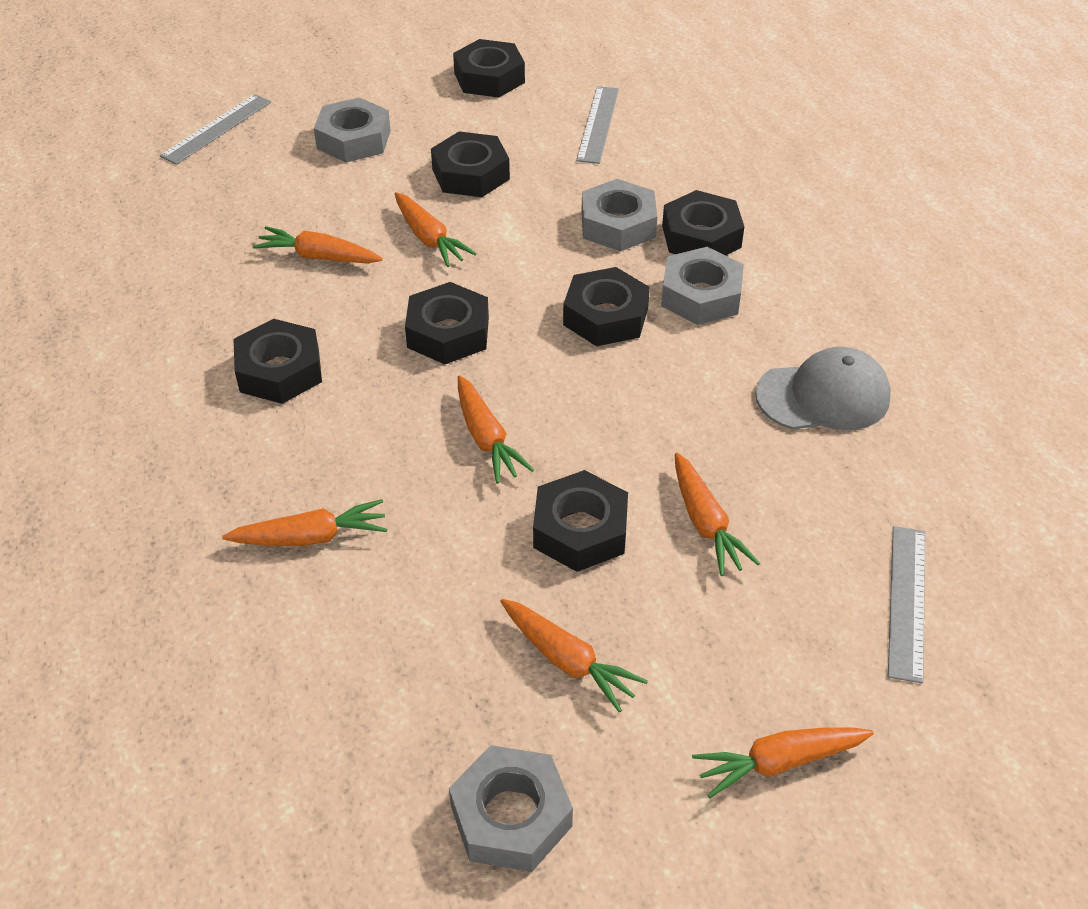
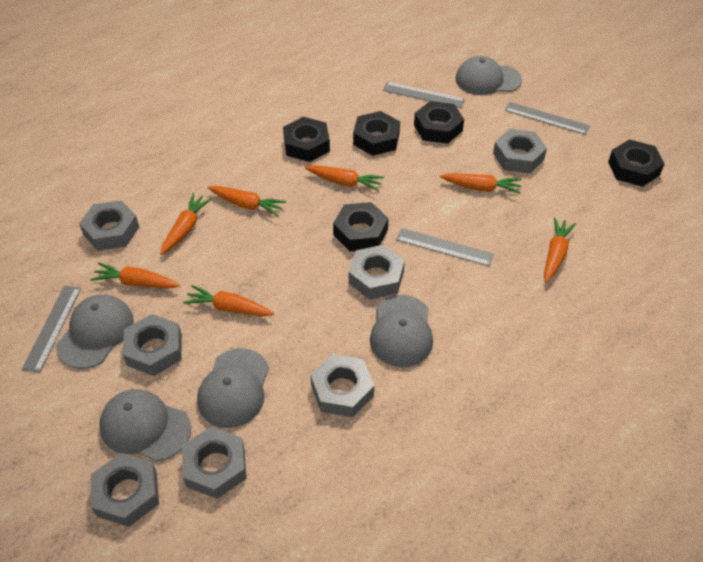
black nut: [234,319,322,404] [405,282,489,364] [431,131,510,197] [453,39,525,98] [533,470,628,572] [563,267,650,346] [662,190,744,255] = 7 -> [283,117,330,162] [333,202,389,252] [353,111,400,156] [414,101,464,144] [608,139,664,187] = 5
grey cap: [755,347,891,430] = 1 -> [56,295,134,369] [99,389,191,462] [197,348,269,428] [370,295,433,367] [455,56,522,95] = 5
grey nut: [314,97,391,162] [449,745,573,872] [581,179,657,251] [661,247,744,325] = 4 -> [79,200,139,251] [91,453,159,527] [123,314,182,376] [182,426,247,499] [310,354,374,417] [349,245,405,300] [493,129,547,173] = 7
grey ruler: [160,94,271,165] [576,86,619,164] [888,526,925,683] = 3 -> [22,285,81,373] [383,82,465,108] [396,228,494,266] [505,102,590,135] = 4

